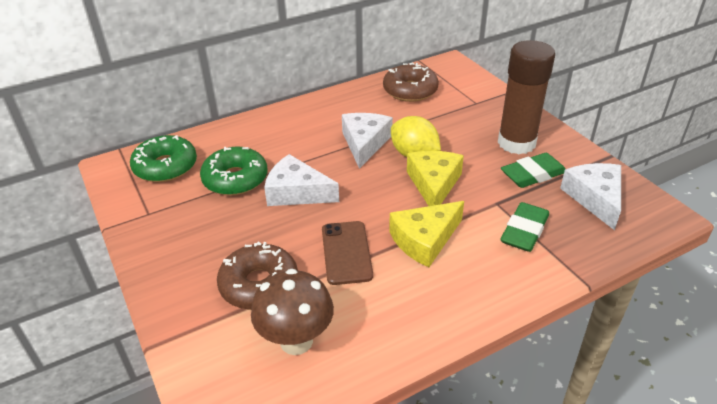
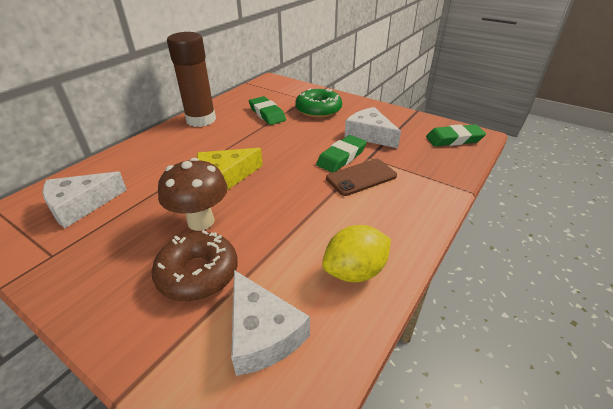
brown donut: [217,242,298,310] [383,63,439,102] = 2 -> [151,230,238,302] = 1
green donut: [130,135,197,182] [200,146,267,196] = 2 -> [296,88,342,118] = 1
green eraser: [500,202,549,252] [501,153,565,188] = 2 -> [249,96,286,125] [316,135,367,172] [426,124,486,146] = 3
yellow cheese: [389,201,464,267] [407,151,464,206] = 2 -> [197,148,263,190] = 1

